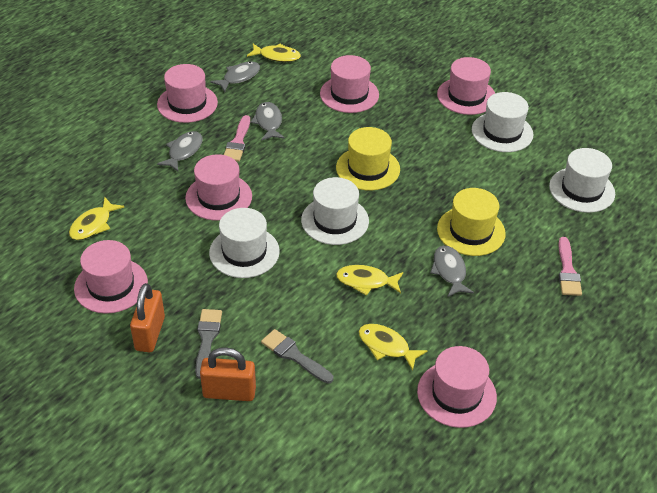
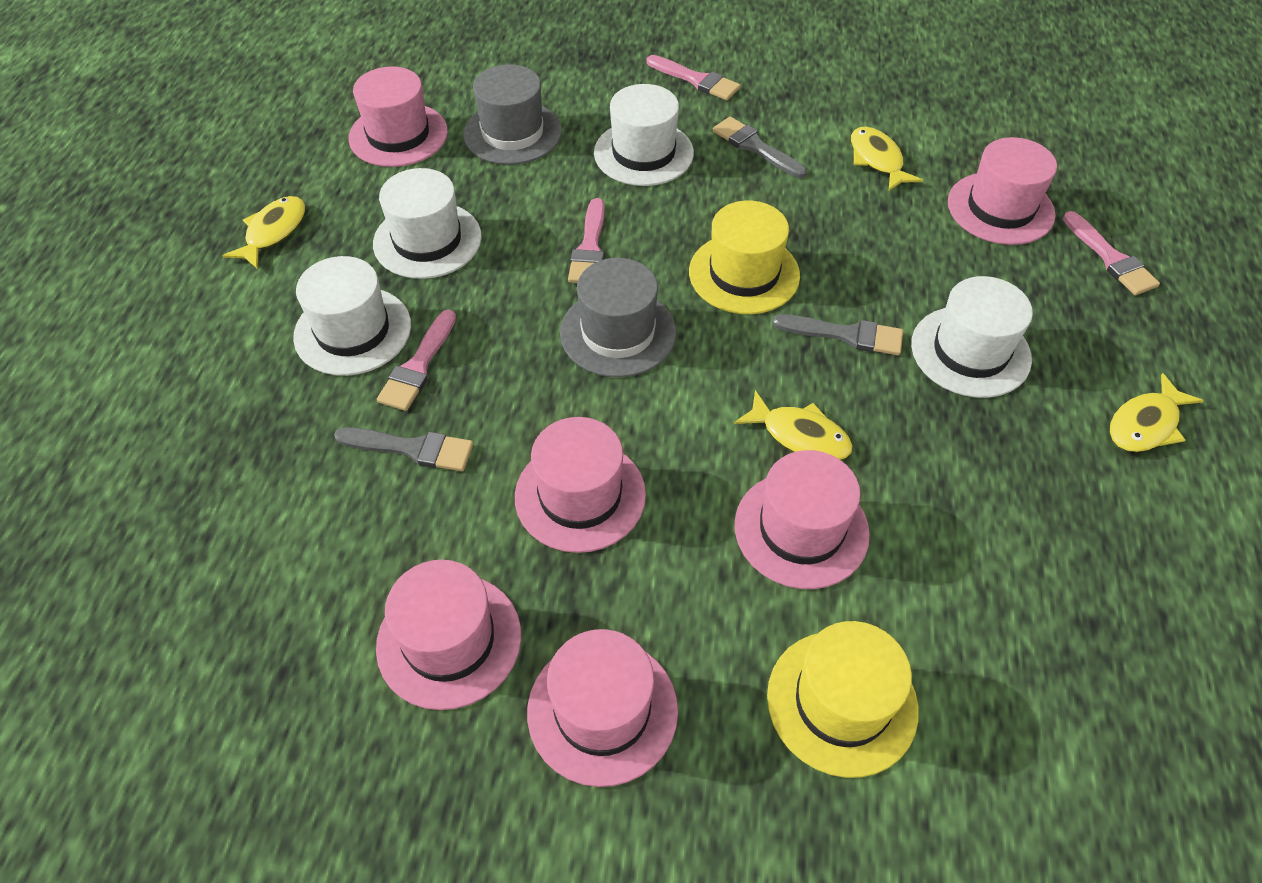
grey brush: [195,309,222,379] [261,329,333,384] = 2 -> [334,427,473,471] [713,117,807,178] [773,314,903,355] = 3
grey fish: [157,131,202,171] [210,62,260,92] [251,102,285,141] [430,245,474,297] = 4 -> none = 0
grey hat: none = 0 -> [463,64,562,165] [560,258,676,377] = 2
orange padlock: [130,283,165,352] [200,347,256,401] = 2 -> none = 0
pink brush: [224,115,250,162] [558,237,582,296] = 2 -> [377,309,456,411] [568,198,605,283] [647,55,741,100] [1063,211,1160,295] = 4

